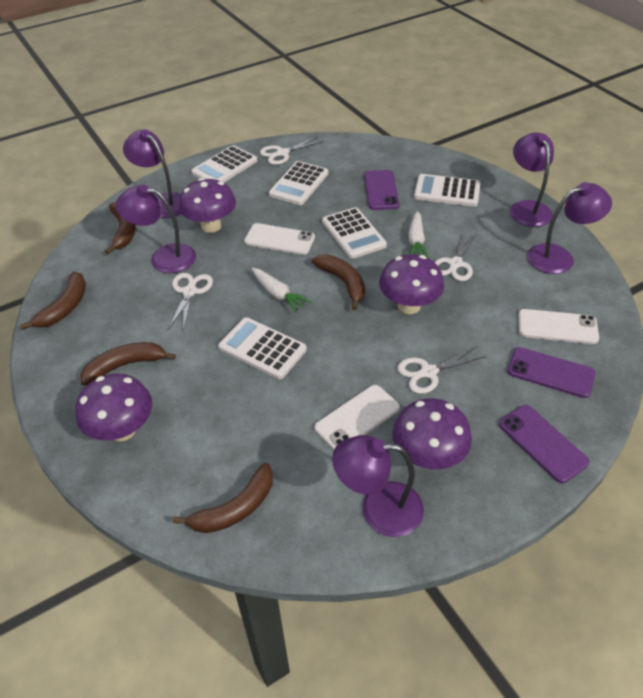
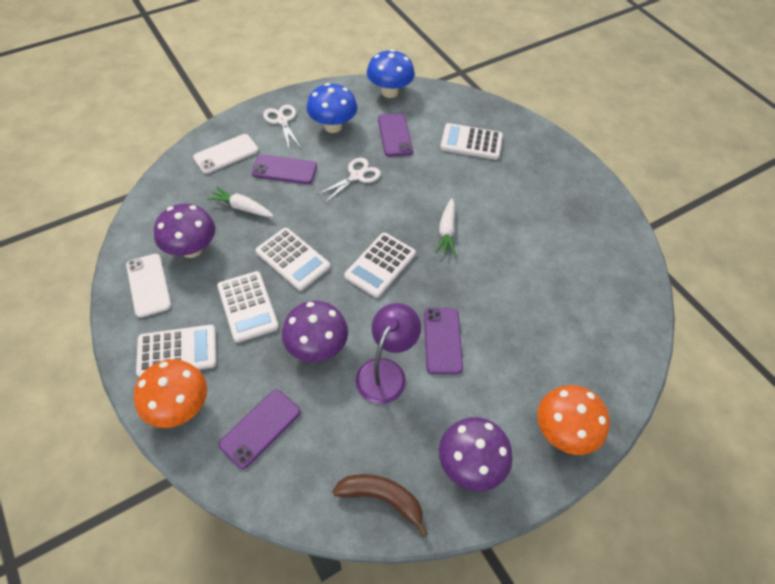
blue mushroom: none = 0 -> [307,83,357,133] [367,49,415,98] = 2
brown banana: [20,272,86,330] [81,342,176,386] [105,202,136,254] [173,463,273,533] [311,254,365,310] = 5 -> [332,474,428,537] = 1
orange mushroom: none = 0 -> [134,359,207,428] [537,385,610,455] = 2
purple lamp: [116,184,196,273] [123,129,181,218] [332,435,424,537] [510,132,554,227] [527,182,612,274] = 5 -> [356,303,421,404] = 1
purple mushroom: [75,374,152,441] [179,178,236,233] [379,254,444,314] [392,398,472,469] = 4 -> [154,204,215,258] [282,301,348,362] [439,417,513,491] = 3
purple phone: [364,170,399,210] [499,405,590,483] [508,347,595,398] = 3 -> [218,389,300,469] [252,154,317,184] [378,113,413,157] [424,308,463,374] = 4
white phone: [244,223,315,255] [314,385,400,450] [518,309,599,344] = 3 -> [126,254,171,318] [193,134,258,174] = 2
white scissors: [168,273,213,331] [260,137,324,165] [398,346,486,394] [435,231,477,281] = 4 -> [263,105,301,148] [317,158,381,203] = 2

